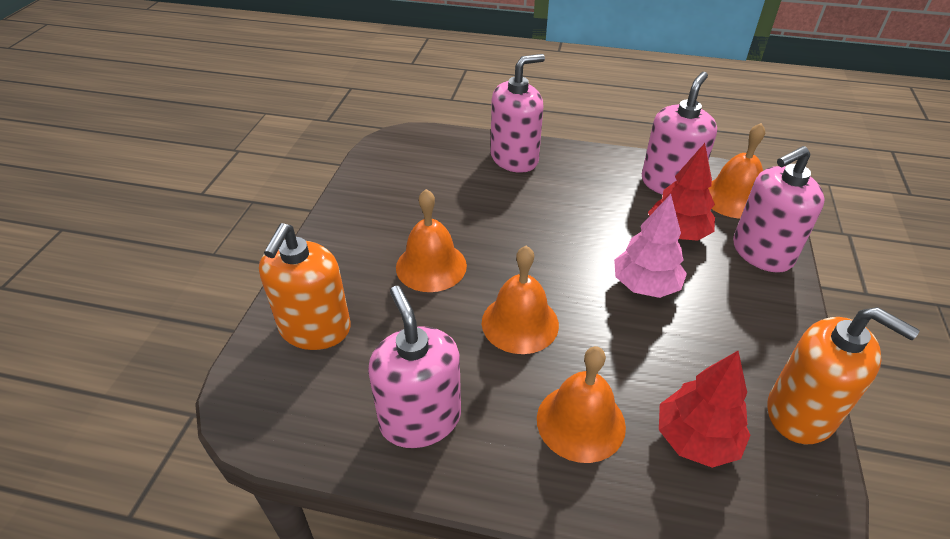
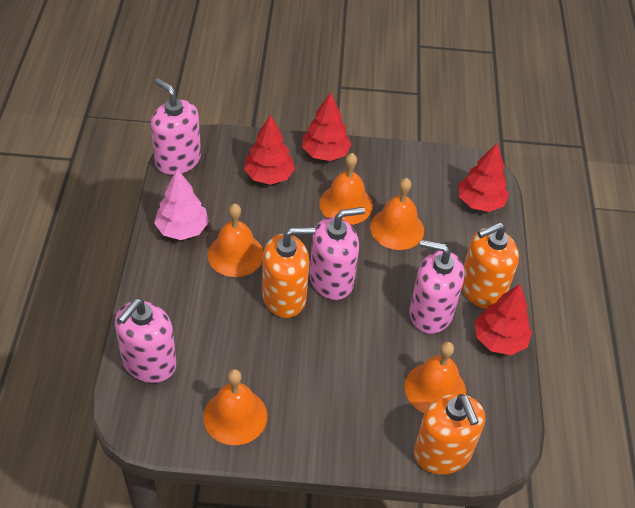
orange bell: [396,189,467,292] [482,246,559,354] [537,346,626,463] [708,123,765,219] = 4 -> [203,369,267,445] [208,204,263,277] [319,153,373,225] [370,178,424,250] [405,342,466,413] = 5
orange soap dispenser: [259,223,351,350] [767,307,919,444] = 2 -> [262,227,315,318] [414,394,485,475] [462,222,519,309] = 3
red tree: [648,143,715,241] [659,351,750,468] = 2 -> [244,115,295,185] [302,92,352,161] [458,143,509,212] [475,284,532,355] = 4

